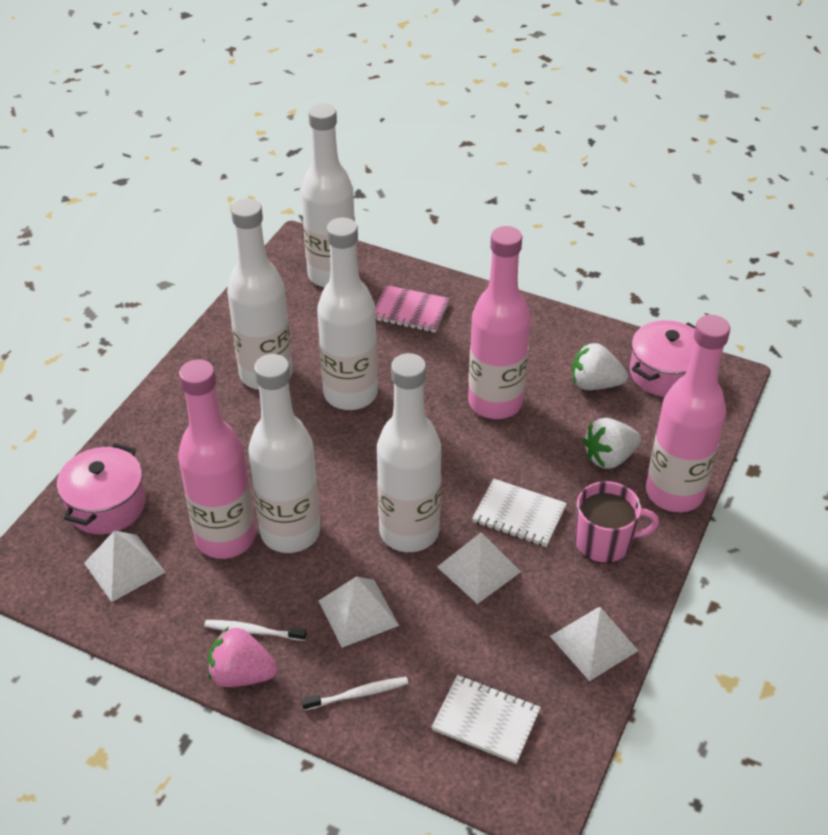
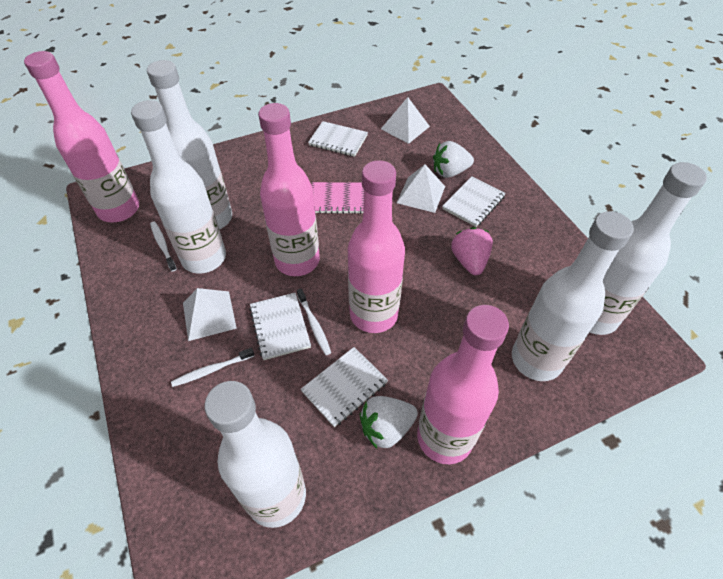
pink bottle: [178,359,255,559] [468,226,531,419] [646,315,730,512] = 3 -> [24,51,139,222] [258,103,320,276] [348,160,405,333] [417,305,509,464] = 4
pink mug: [575,481,659,564] = 1 -> none = 0
pink pot: [57,443,146,534] [630,320,696,397] = 2 -> none = 0
white notebook: [432,675,541,764] [472,479,567,547] = 2 -> [249,293,311,360] [300,347,388,427] [308,121,368,157] [442,177,506,227] = 4
white pyramid: [84,531,166,602] [319,576,399,648] [437,532,521,604] [550,607,638,681] = 4 -> [183,288,237,341] [381,97,430,144] [397,165,445,213] = 3
white toothbrush: [204,620,307,641] [302,677,408,711] = 2 -> [150,221,177,272] [171,348,254,387] [297,288,331,355] = 3

